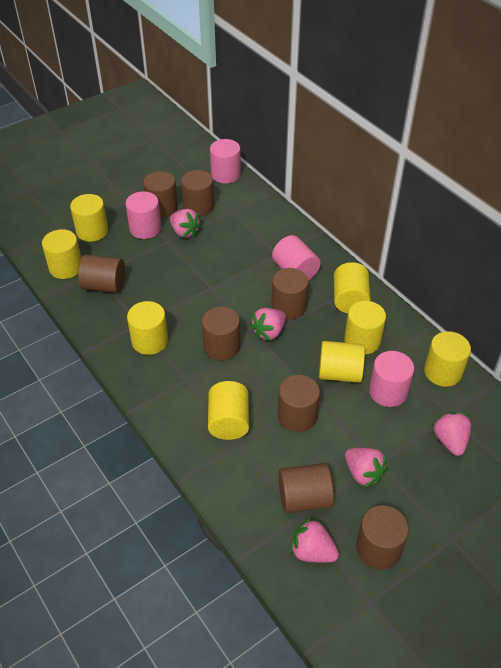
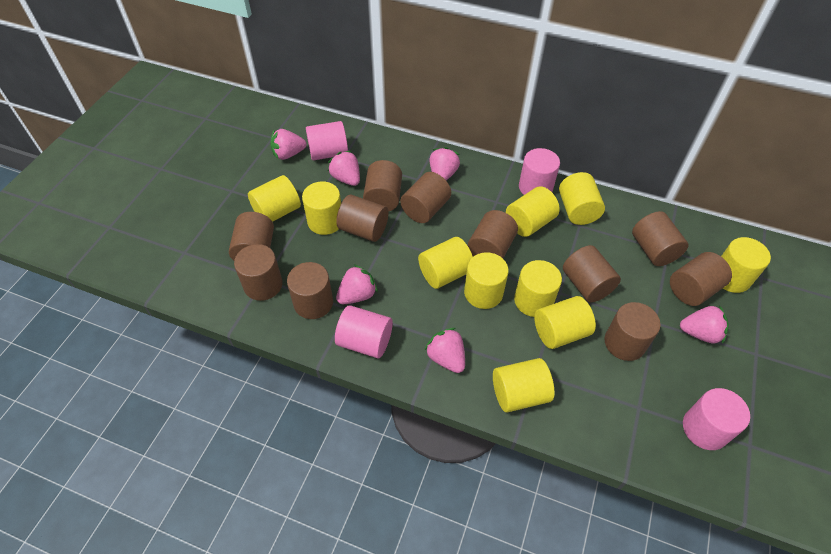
brown cylinder: [78,254,125,293] [143,171,178,218] [181,170,214,216] [202,307,240,361] [271,268,309,320] [278,375,320,432] [278,463,334,513] [356,505,409,570] = 8 -> [229,212,274,261] [234,244,283,301] [287,262,333,319] [336,195,388,242] [363,160,402,212] [400,172,451,223] [468,210,518,258] [563,245,621,303] [604,302,661,361] [632,211,689,266] [670,252,732,306] = 11
pink strawberry: [170,209,202,238] [250,308,286,341] [290,518,339,563] [345,448,388,488] [432,412,471,456] = 5 -> [270,129,307,160] [328,151,360,186] [336,264,378,304] [424,328,465,373] [429,147,460,180] [680,305,729,344] = 6
yellow cylinder: [42,229,81,279] [70,194,108,242] [127,301,168,355] [208,381,249,440] [319,341,365,383] [334,262,371,313] [344,301,386,354] [424,331,471,387] = 8 -> [248,175,301,222] [302,181,341,235] [418,237,473,289] [464,252,509,309] [493,358,554,413] [506,186,560,237] [514,260,562,317] [534,296,596,349] [559,172,605,225] [721,237,771,293] = 10

